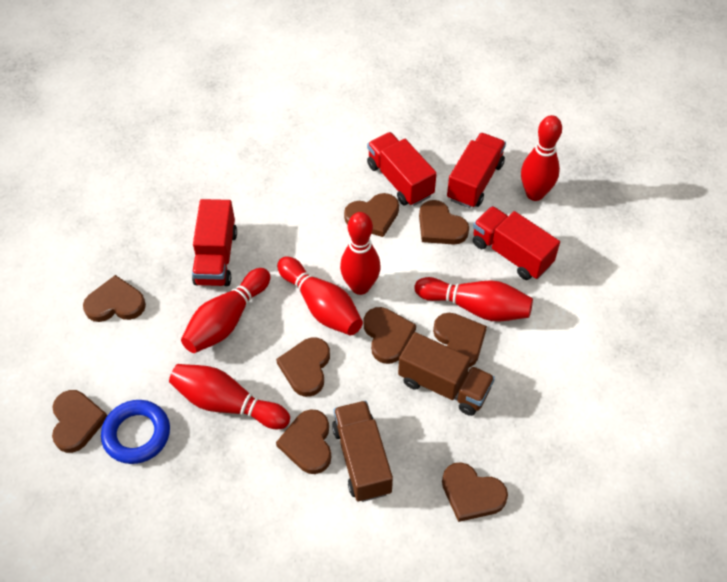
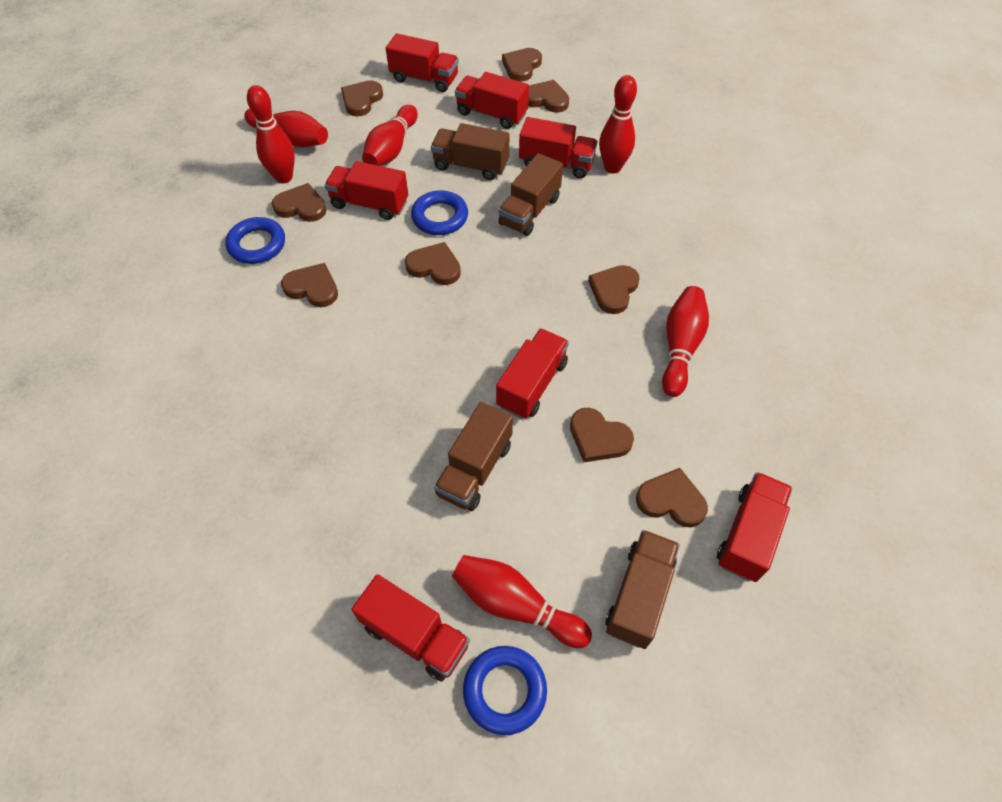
blue ring: [101,400,170,464] = 1 -> [225,217,285,264] [411,190,468,235] [463,646,547,735] = 3
brown truck: [332,401,393,502] [398,332,495,416] = 2 -> [431,123,509,180] [434,402,513,511] [498,153,563,236] [606,530,680,649] = 4
red truck: [192,199,237,286] [367,132,437,206] [447,133,506,208] [473,206,560,280] = 4 -> [325,161,408,220] [351,574,470,682] [386,33,459,92] [455,72,529,129] [496,328,569,419] [519,117,597,178] [717,472,792,582] = 7

